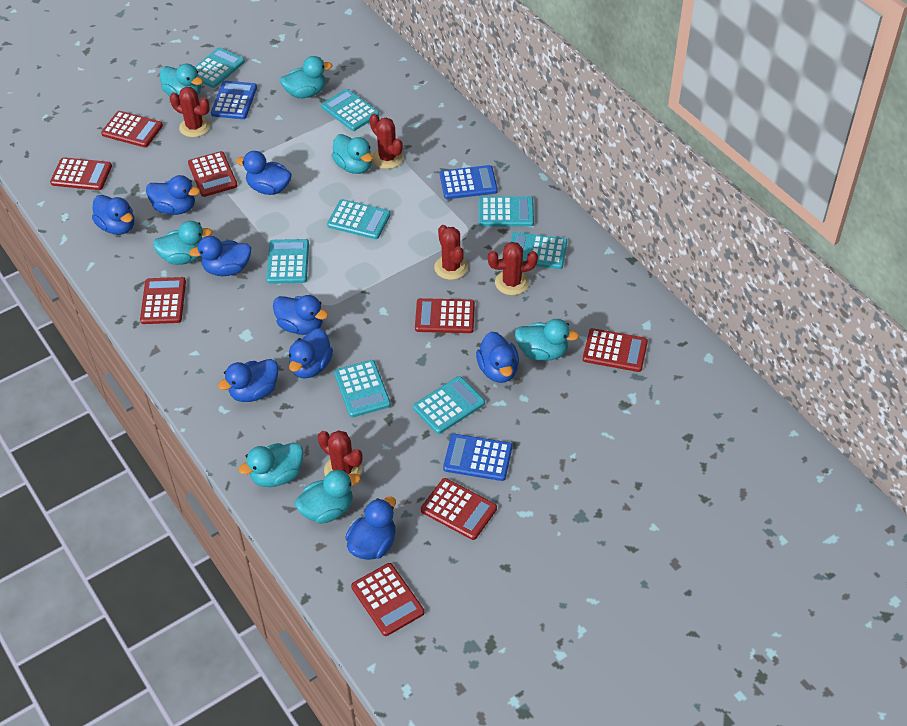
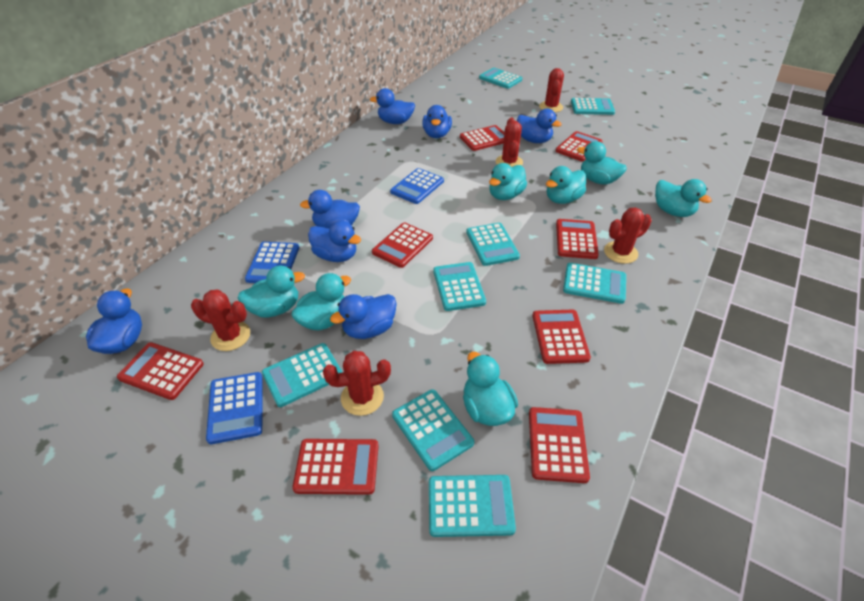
blue duck: [92,195,134,235] [146,175,200,215] [189,236,251,276] [218,359,278,402] [236,151,292,195] [273,295,328,335] [289,328,333,379] [345,496,396,560] [476,331,519,383] = 9 -> [86,288,142,354] [300,190,360,228] [308,221,361,262] [330,294,397,339] [370,88,415,124] [422,105,452,138] [517,109,562,143] = 7

